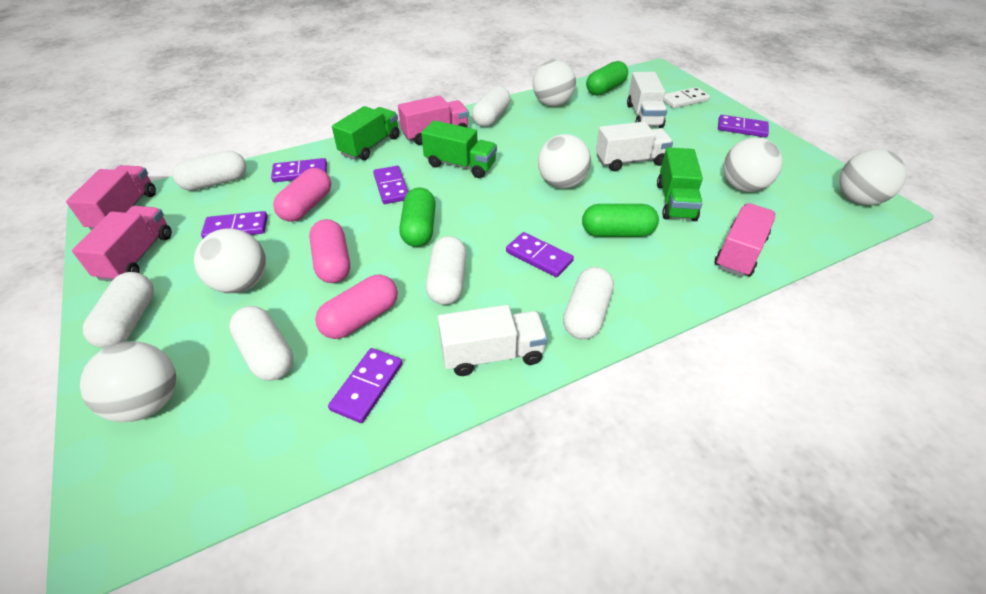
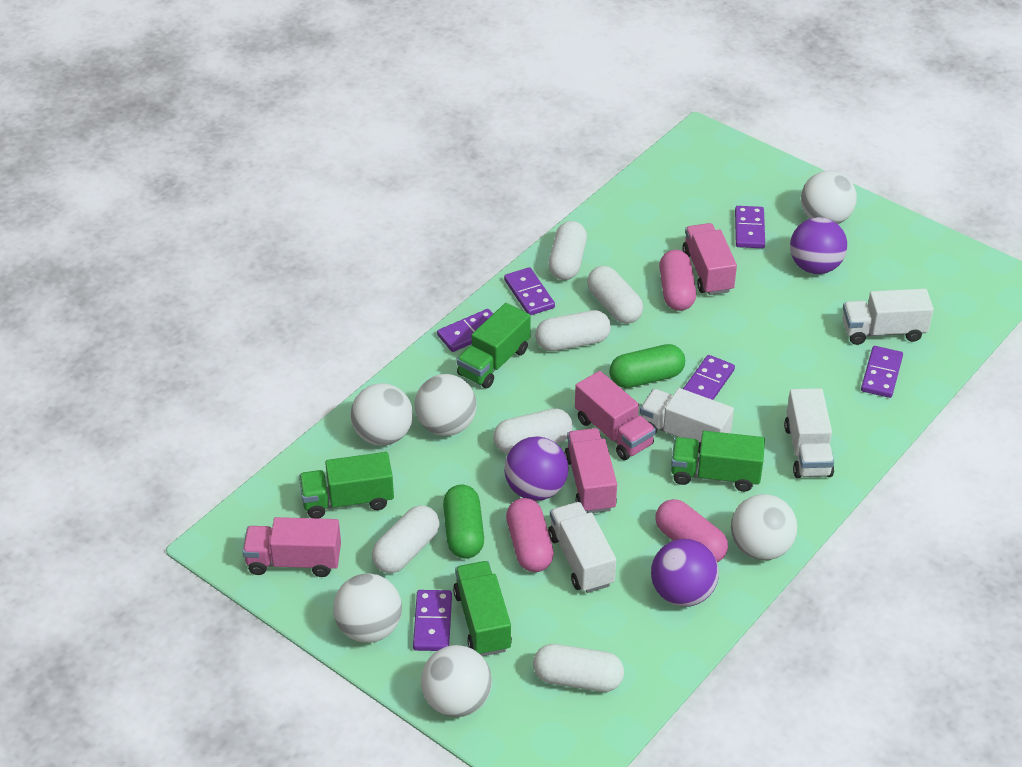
green capsule: [399,187,436,247] [582,204,659,237] [586,61,628,96] = 3 -> [443,484,484,559] [609,344,685,388] = 2
green truck: [332,106,399,160] [421,120,497,178] [657,147,703,221] = 3 -> [299,452,394,519] [453,561,512,656] [457,303,531,389] [671,431,765,492] = 4
purple ball: none = 0 -> [504,436,568,501] [651,539,719,607] [790,217,847,274] = 3
white domino: [663,87,710,108] = 1 -> none = 0
white truck: [438,305,547,376] [596,122,673,171] [627,72,667,128] = 3 -> [548,502,616,593] [640,388,734,453] [784,388,834,478] [842,289,934,345] = 4

